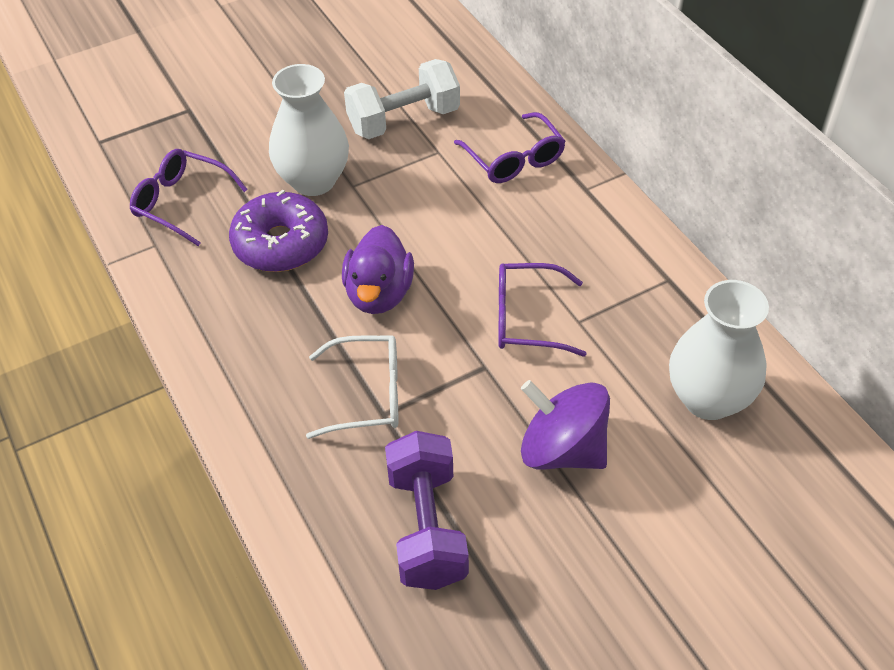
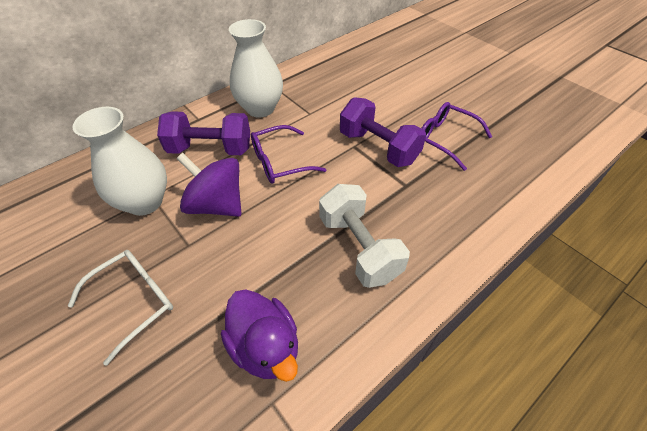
purple donut: [229,190,328,272] = 1 -> none = 0
purple dumbbell: [385,431,469,590] = 1 -> [157,111,250,155] [340,97,426,167] = 2
purple glasses: [130,149,248,246] [454,112,566,183] [498,263,586,357] = 3 -> [251,125,327,184] [421,102,492,171] = 2

